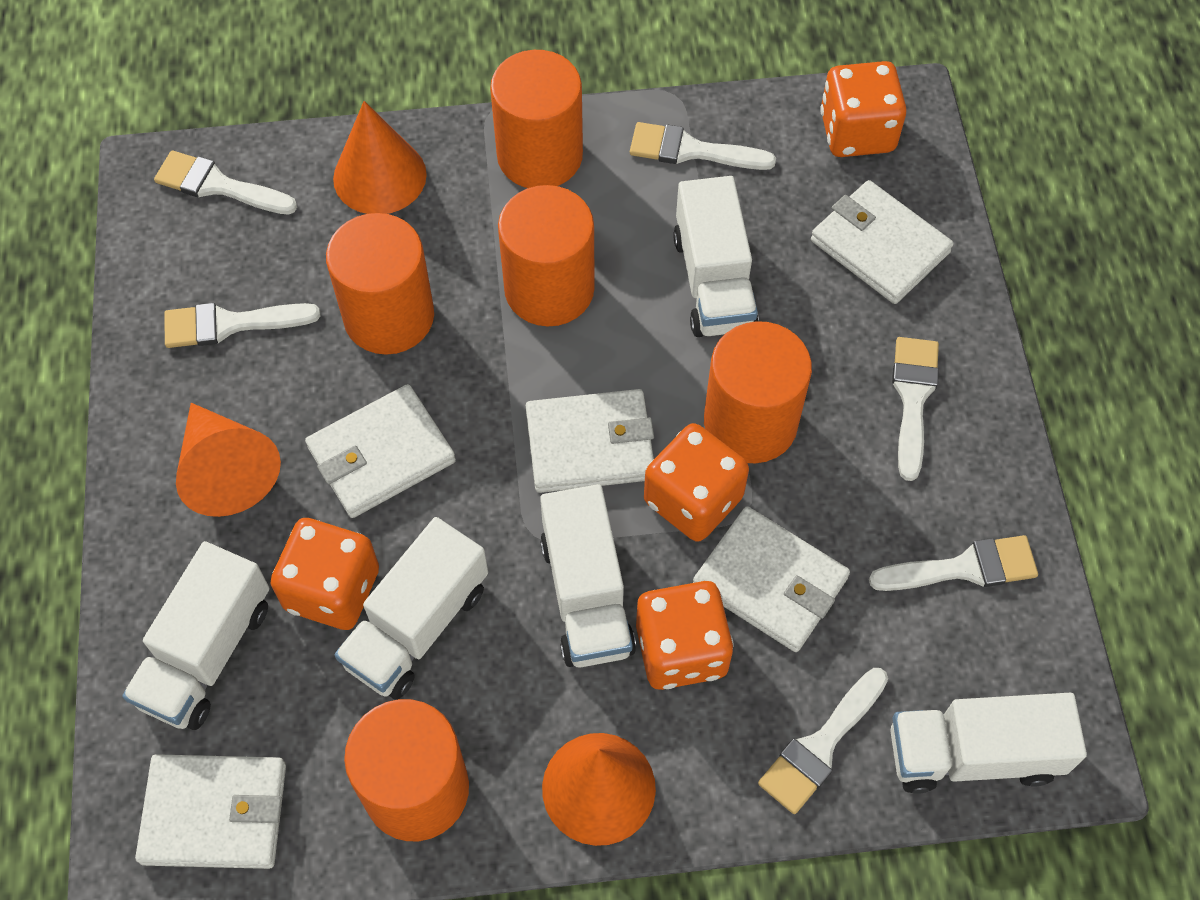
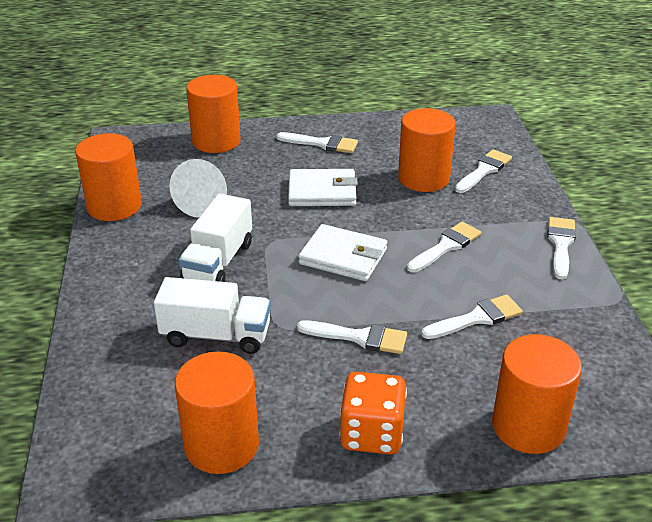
orange cone: [176,403,281,517] [333,101,427,214] [542,733,656,846] = 3 -> none = 0
orange dice: [270,518,379,630] [636,581,733,690] [644,423,749,542] [820,61,907,157] = 4 -> [339,372,407,455] = 1
white cone: none = 0 -> [170,159,227,218] = 1
white truck: [122,541,269,730] [334,517,488,700] [540,484,636,668] [673,176,759,337] [890,693,1087,794] = 5 -> [154,277,271,354] [179,194,252,282] = 2
white wallet: [135,754,286,869] [305,384,456,518] [526,389,654,493] [693,506,850,652] [811,180,953,304] = 5 -> [288,169,358,206] [298,224,387,281] = 2

